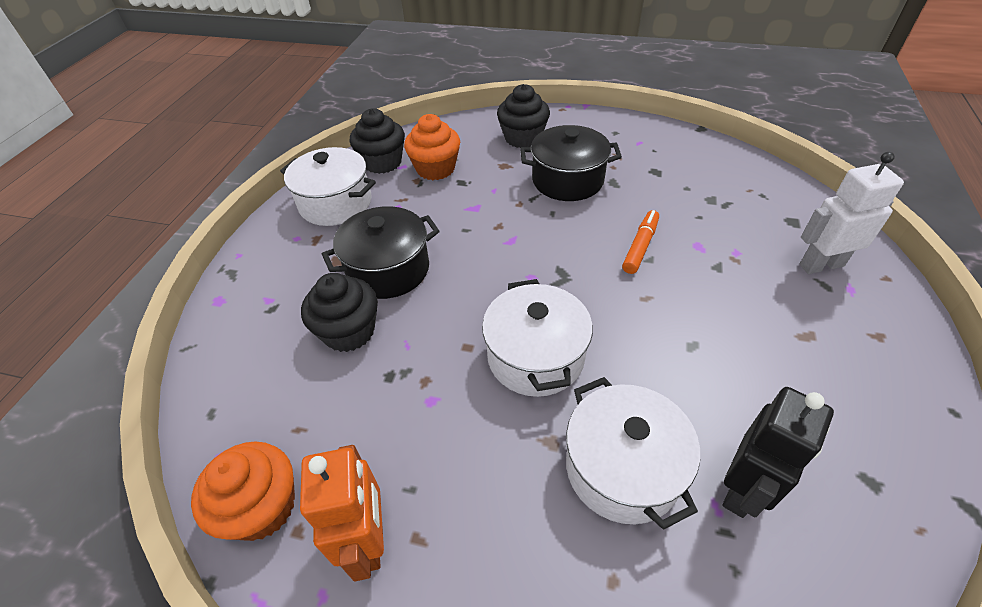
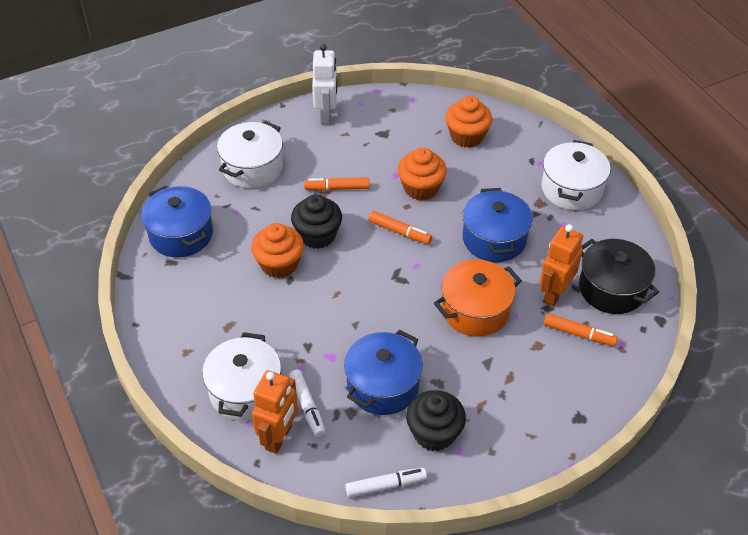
black cupcake: [301,273,378,352] [350,108,405,174] [497,84,550,148] = 3 -> [291,194,342,249] [406,390,466,451] = 2
black pot: [322,206,440,299] [520,125,622,201] = 2 -> [579,239,659,314] = 1
black robot: [723,387,834,518] = 1 -> none = 0
blue pot: none = 0 -> [141,185,213,258] [344,329,423,415] [463,188,533,262] = 3
orange cupcake: [191,441,295,541] [404,114,460,180] = 2 -> [251,223,304,278] [398,147,447,201] [445,96,492,148] = 3
orange marker: [622,210,659,274] = 1 -> [304,177,370,191] [369,211,432,244] [544,313,618,346] = 3
orange pot: none = 0 -> [434,260,522,337] = 1
orange robot: [300,445,384,581] = 1 -> [252,370,298,454] [540,224,583,307] = 2
white marker: none = 0 -> [289,370,326,437] [345,468,427,498] = 2

